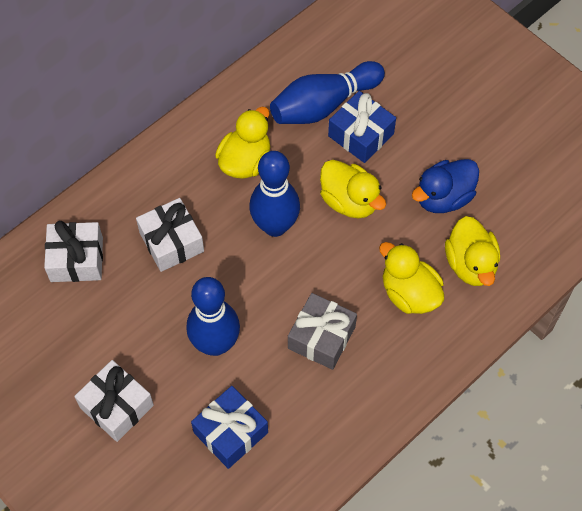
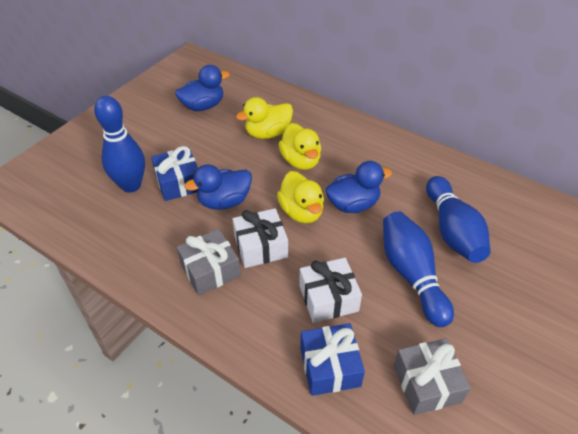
blue duck: [412,159,479,213] = 1 -> [175,65,230,111] [184,164,252,210] [326,161,392,213] = 3
grey gift: [288,293,357,370] = 1 -> [177,229,241,296] [393,338,471,415] = 2
white gift: [44,221,103,282] [74,360,154,442] [136,198,204,272] = 3 -> [233,208,288,268] [299,258,362,323] = 2
yellow duck: [215,107,270,179] [320,160,386,218] [379,242,444,314] [445,216,500,286] = 4 -> [236,97,293,139] [277,171,324,223] [279,123,321,170] = 3

